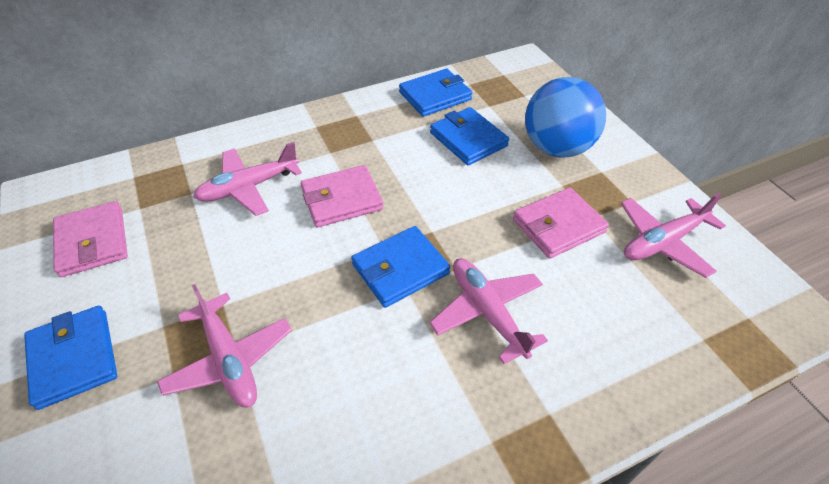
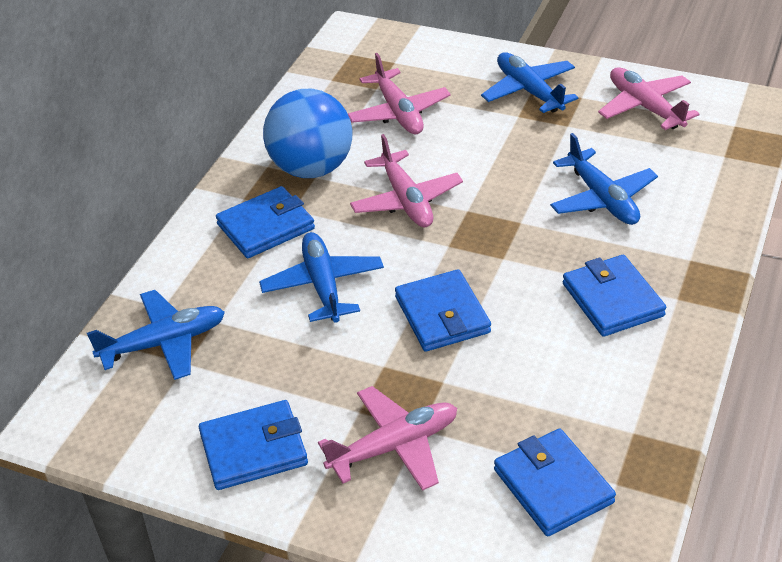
blue plane: none = 0 -> [87,290,225,380] [259,232,384,323] [481,52,578,113] [550,133,658,225] = 4
blue wallet: [24,306,117,410] [351,226,451,308] [399,69,472,117] [430,107,509,165] = 4 -> [199,400,308,490] [216,186,315,258] [395,269,491,352] [494,429,616,536] [563,255,666,337] = 5
pink wallet: [53,201,128,277] [301,165,384,227] [513,187,609,259] = 3 -> none = 0

